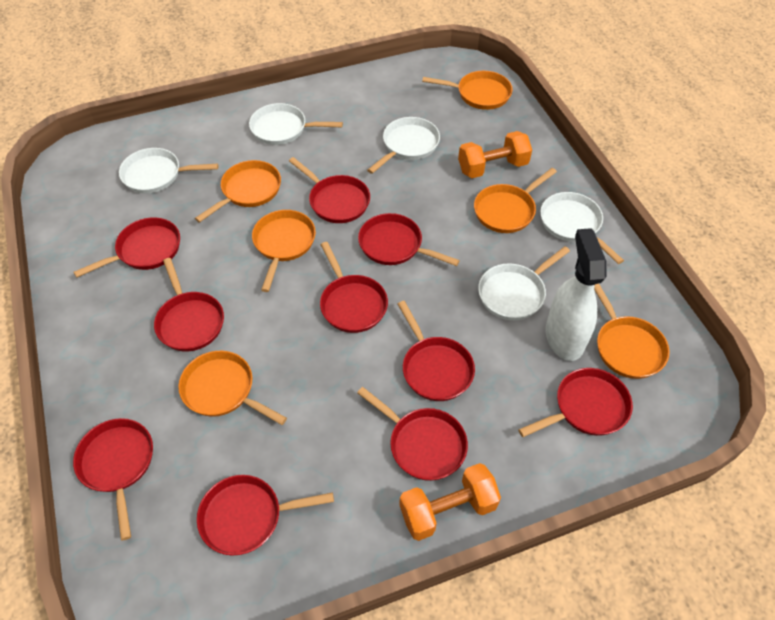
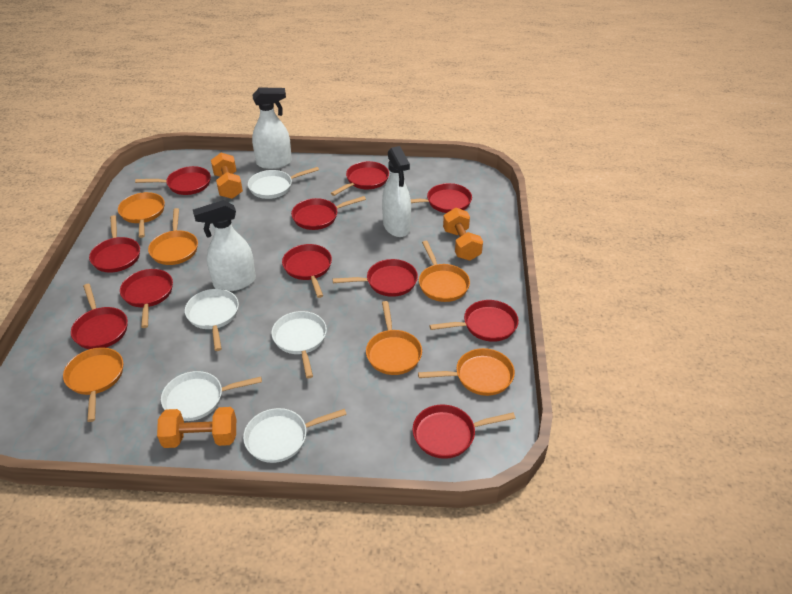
orange dumbbell: [399,463,501,541] [458,131,532,178] = 2 -> [157,407,236,448] [211,153,243,199] [443,208,483,261] = 3
red pan: [73,217,180,278] [73,418,153,541] [154,258,224,351] [197,475,334,556] [289,157,370,223] [320,242,388,333] [357,387,468,481] [358,213,460,266] [398,301,475,401] [518,368,633,437] = 10 -> [71,284,128,349] [89,215,140,272] [120,269,173,328] [135,166,211,195] [282,244,332,298] [291,196,366,230] [331,161,389,196] [333,259,418,297] [411,183,472,213] [413,404,515,459] [429,300,519,342] = 11
white spray bottle: [546,228,607,361] = 1 -> [193,200,256,291] [252,87,292,169] [382,146,411,237] = 3

